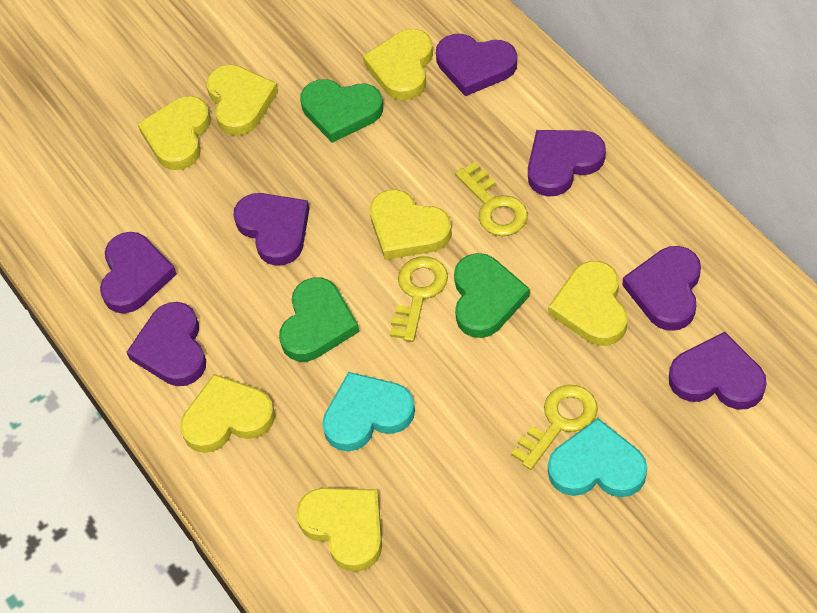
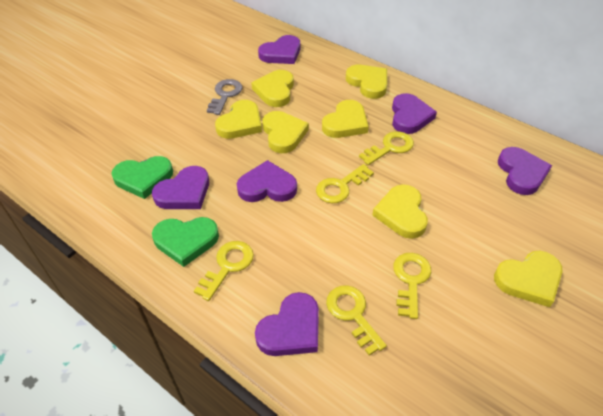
green heart: [279,277,359,362] [300,79,383,143] [454,253,530,338] = 3 -> [111,156,173,199] [152,217,219,267] = 2
grey key: none = 0 -> [207,79,242,115] = 1
purple heart: [100,232,177,314] [126,302,206,386] [233,193,309,266] [436,34,517,96] [528,130,606,197] [622,246,701,331] [669,332,767,409] = 7 -> [152,166,209,209] [237,160,297,202] [255,292,319,356] [258,35,300,64] [392,93,437,134] [498,147,552,195] = 6
turquoise heart: [322,372,415,451] [548,418,647,497] = 2 -> none = 0
yellow key: [390,256,448,342] [455,162,528,236] [511,385,598,470] = 3 -> [194,241,254,301] [316,164,374,203] [326,285,387,356] [359,131,414,165] [393,253,431,319] = 5

